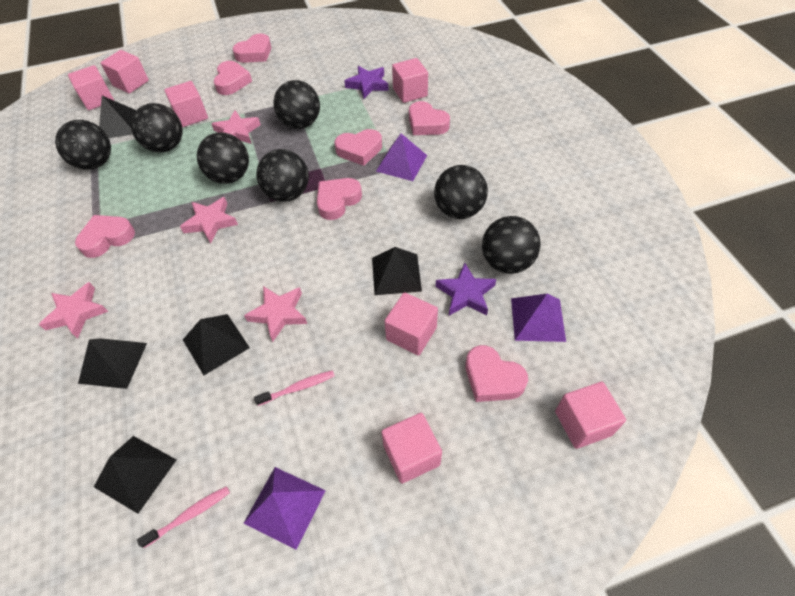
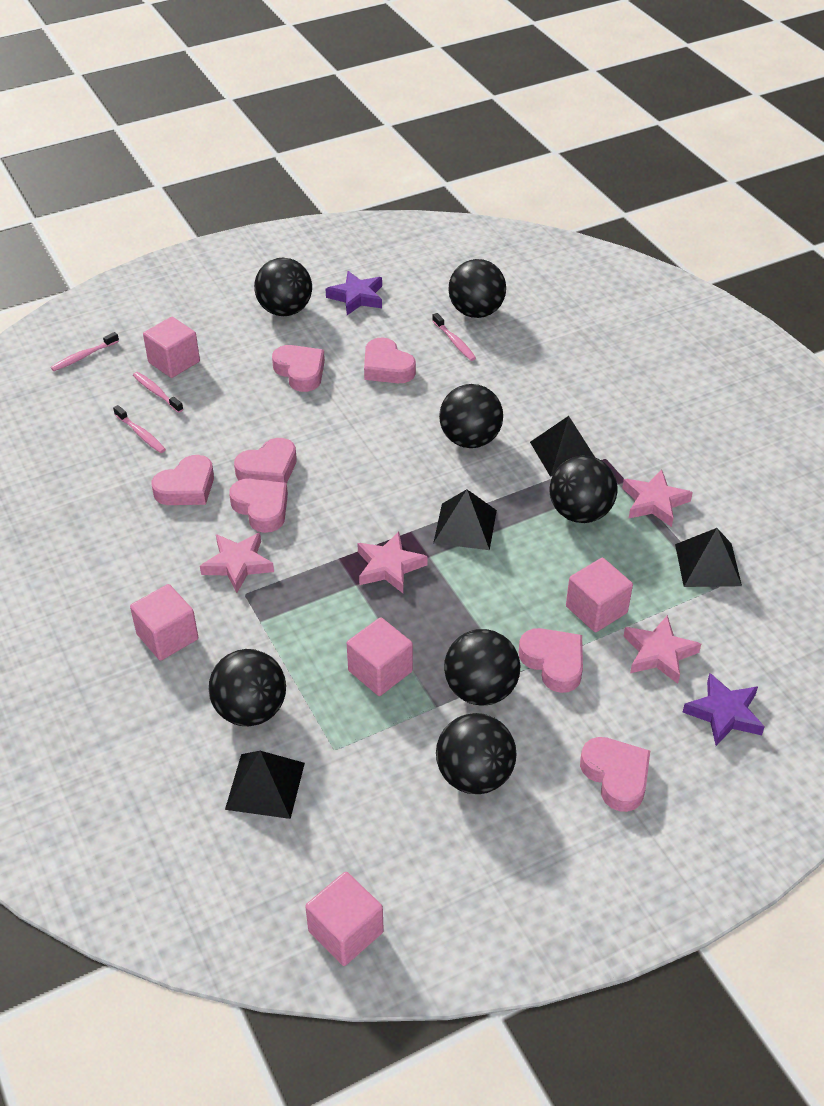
black pyramid: [78,338,147,389] [94,436,176,514] [99,96,136,138] [183,314,250,375] [372,247,422,295] = 5 -> [225,751,305,819] [433,489,497,550] [530,416,595,477] [675,528,742,587] = 4
pink cube: [68,65,114,110] [101,50,149,94] [165,81,208,127] [382,413,442,483] [385,292,438,356] [392,58,428,103] [555,382,626,449] = 7 -> [130,584,198,661] [143,317,200,378] [305,872,384,966] [347,617,413,696] [566,558,633,632] = 5
pink toothbrush: [137,486,230,548] [254,370,335,406] = 2 -> [51,332,119,371] [113,405,166,453] [133,372,183,413] [432,313,476,361] = 4
purple pyramid: [244,467,326,550] [376,134,427,181] [511,293,566,342] = 3 -> none = 0

